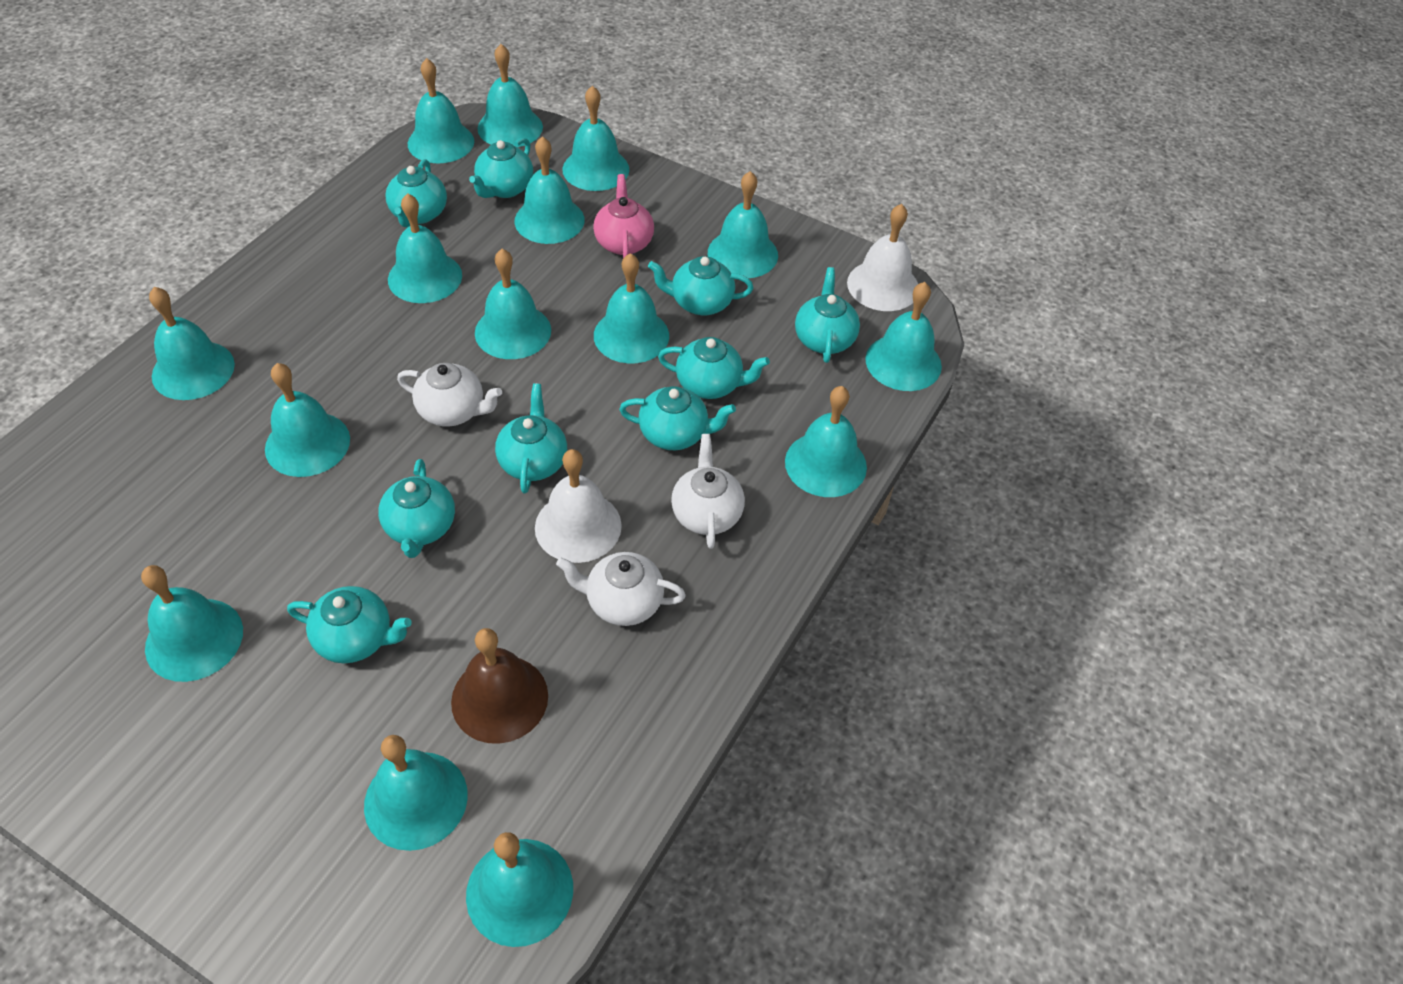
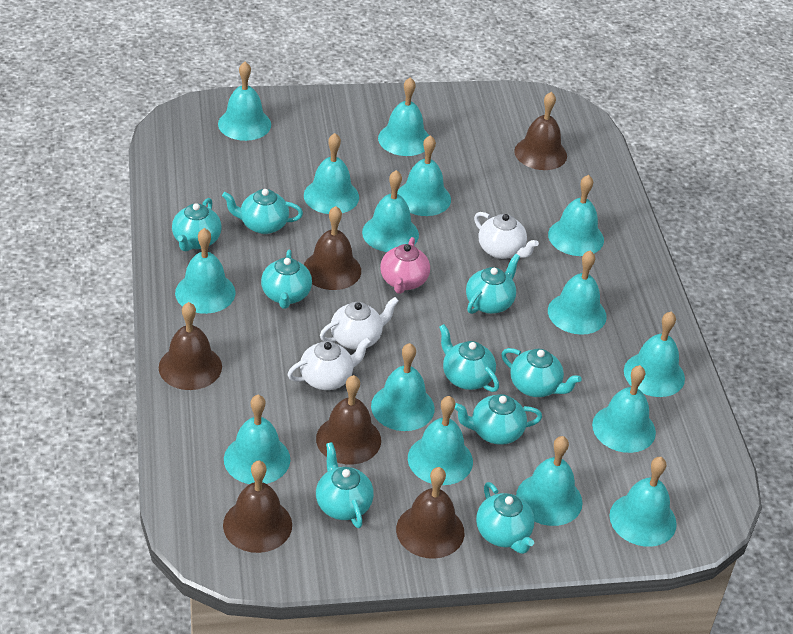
brown bell: [451,628,548,744] = 1 -> [159,302,222,390] [223,460,292,553] [304,206,361,290] [316,375,381,465] [396,467,464,559] [514,92,567,170] = 6
white bell: [535,449,622,563] [847,204,918,311] = 2 -> none = 0

